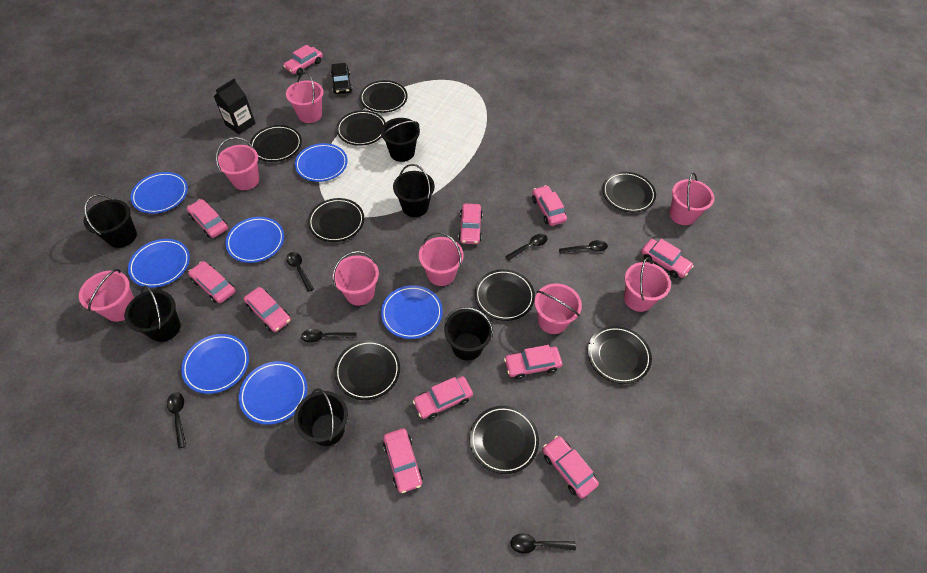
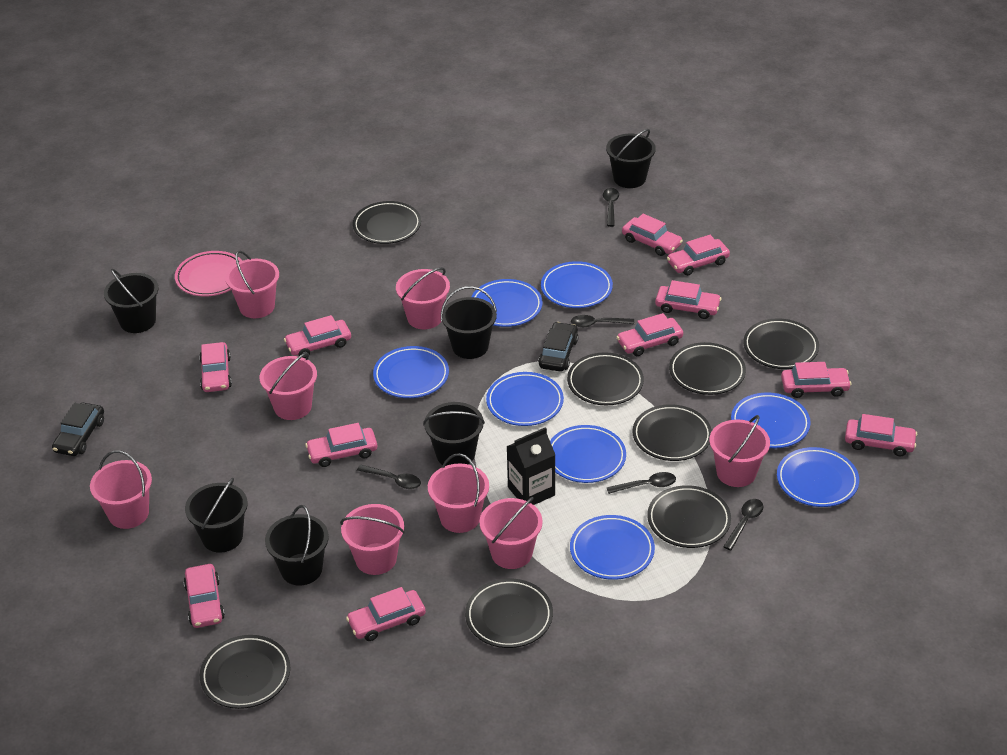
black car: [331,63,352,94] = 1 -> [52,403,104,456] [538,322,579,372] = 2
black plate: [250,125,302,162] [308,198,364,242] [334,340,400,400] [336,110,386,146] [360,80,408,113] [470,406,539,474] [475,269,535,321] [588,326,652,384] [603,172,656,212] = 9 -> [200,635,290,709] [353,201,421,244] [465,579,553,648] [567,353,644,405] [632,404,712,461] [647,485,731,548] [669,342,746,395] [744,318,819,369] = 8
black spoon: [167,392,186,449] [286,252,314,292] [301,329,357,343] [505,234,548,261] [510,534,576,554] [559,240,608,254] = 6 -> [357,465,421,489] [571,315,634,327] [603,188,619,227] [607,472,676,494] [723,499,764,550] = 5
blue plate: [128,239,190,288] [130,172,188,214] [181,334,249,394] [225,217,284,263] [239,361,307,425] [295,143,348,182] [381,285,443,339] = 7 -> [373,346,449,398] [471,279,542,327] [486,372,564,426] [541,261,613,308] [550,425,626,483] [570,515,655,580] [731,393,811,448] [777,447,859,507] = 8
pink plate: none = 0 -> [175,251,242,296] = 1

